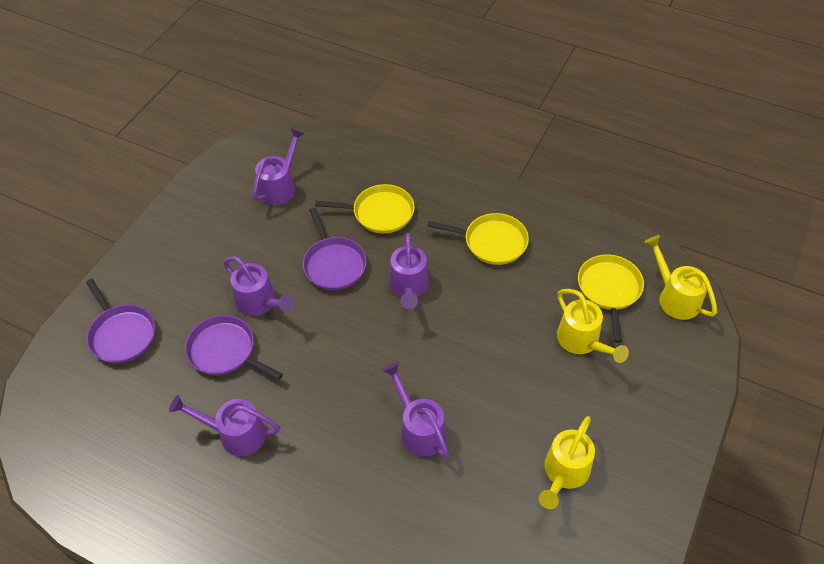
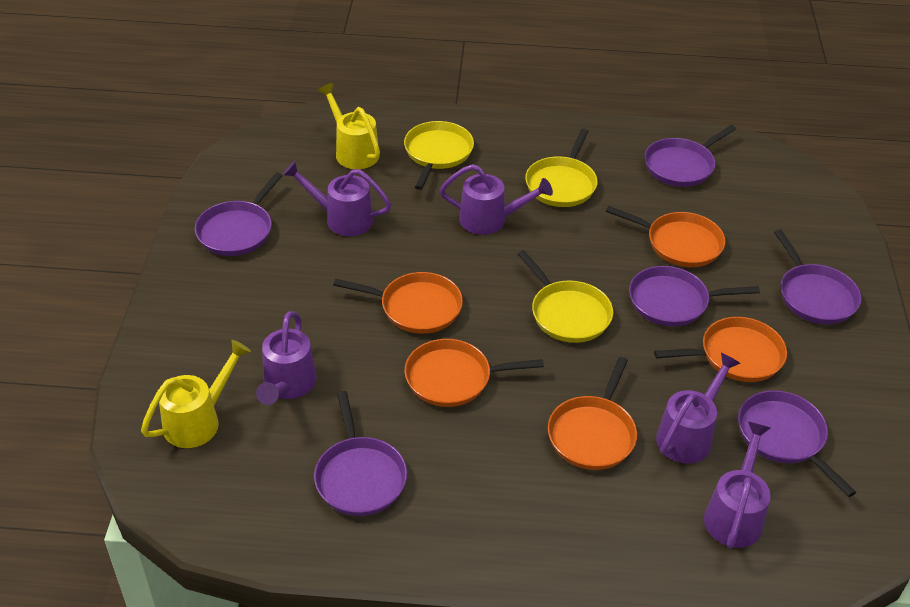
orange pan: none = 0 -> [333,272,463,334] [404,339,544,407] [548,357,637,470] [606,206,725,267] [654,317,787,382] = 5
purple pan: [86,279,155,364] [185,315,283,380] [303,208,367,291] = 3 -> [195,172,283,256] [314,391,407,516] [629,266,760,326] [644,125,736,187] [738,390,856,497] [774,229,862,324] = 6
yellow watering can: [539,416,595,509] [557,289,629,363] [644,235,717,320] = 3 -> [141,340,251,448] [318,83,380,169] = 2

